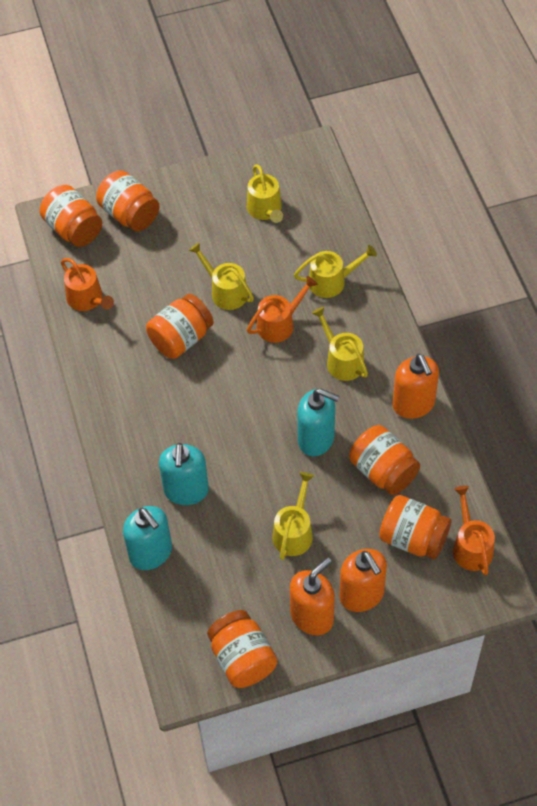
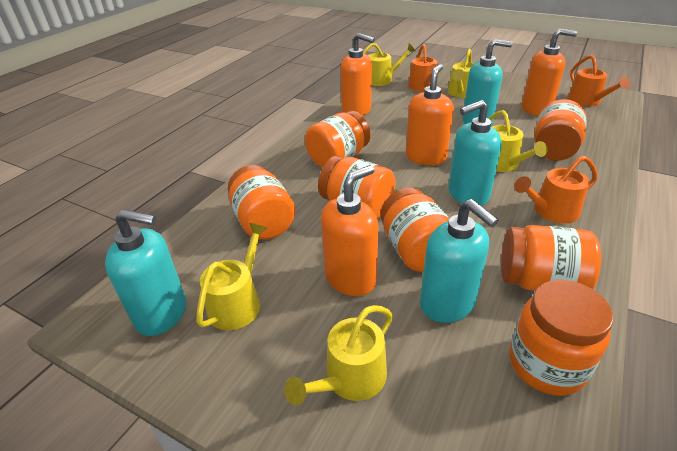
orange jar: [40,185,102,247] [96,170,159,231] [146,294,214,359] [207,610,277,688] [349,425,420,495] [379,495,452,559] = 6 -> [228,165,295,240] [305,111,371,168] [318,156,396,219] [380,188,450,272] [501,225,601,291] [510,280,613,396] [534,99,587,161] = 7
orange soap dispenser: [290,558,335,635] [340,549,387,612] [393,354,439,419] = 3 -> [321,165,379,296] [340,33,375,116] [406,64,454,165] [522,29,577,116] = 4
turquoise soap dispenser: [123,506,172,570] [159,443,209,505] [297,388,340,456] = 3 -> [105,209,186,336] [420,199,499,323] [448,100,502,206] [462,39,513,125] = 4

